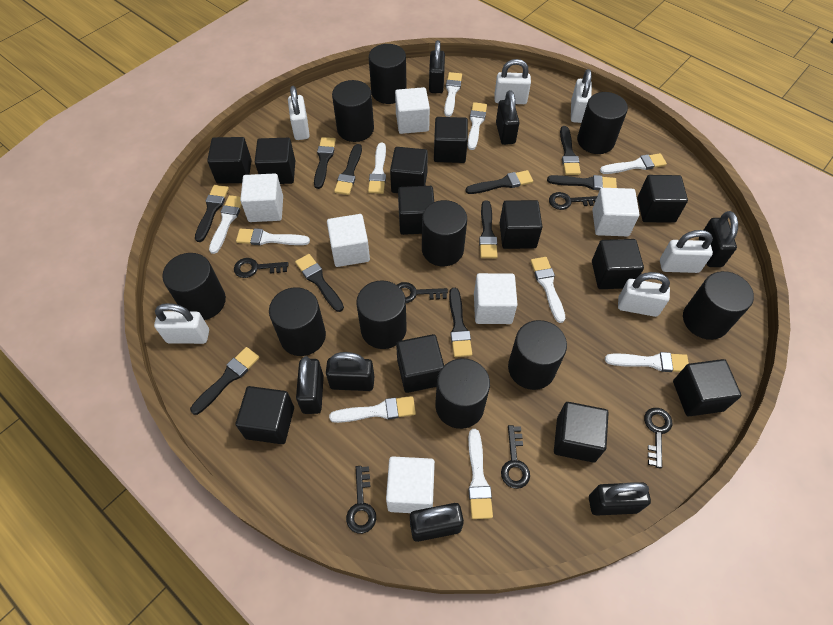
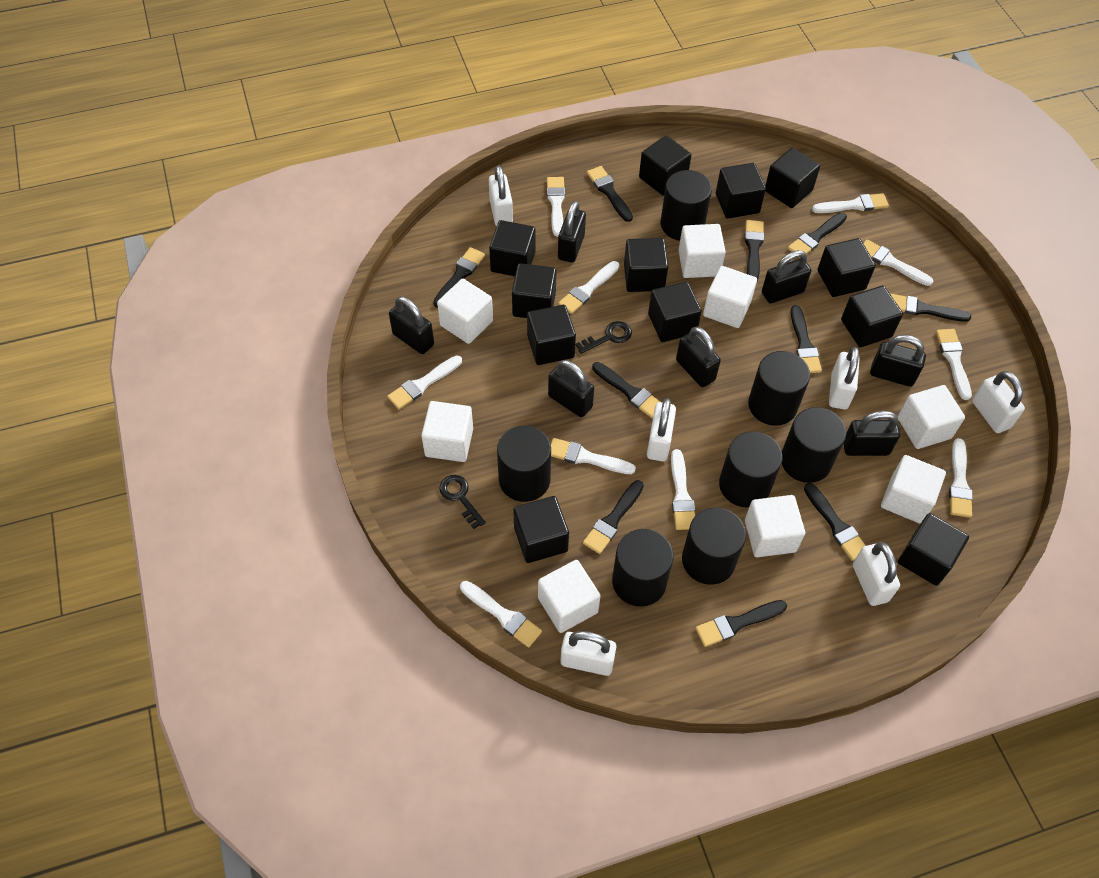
black cylinder: [162,253,226,320] [269,287,326,356] [332,80,374,142] [356,280,407,349] [369,44,407,104] [422,200,467,266] [435,358,490,429] [508,320,567,390] [577,92,628,154] [683,271,754,340] = 10 -> [497,426,551,502] [612,529,674,607] [660,170,712,241] [682,507,746,585] [719,431,783,508] [748,351,810,426] [782,407,846,483] = 7
black key: [234,258,288,278] [346,466,376,534] [397,282,448,303] [501,425,530,489] [549,192,597,210] [644,408,672,469] = 6 -> [439,475,485,529] [576,321,632,354] = 2
white cube: [240,174,283,222] [327,214,370,267] [386,456,435,513] [395,87,430,134] [474,273,518,324] [592,188,639,236] = 6 -> [421,401,473,462] [437,279,493,344] [538,560,601,633] [678,224,726,278] [703,266,757,328] [745,495,805,557] [881,455,946,524] [898,385,965,449] = 8

